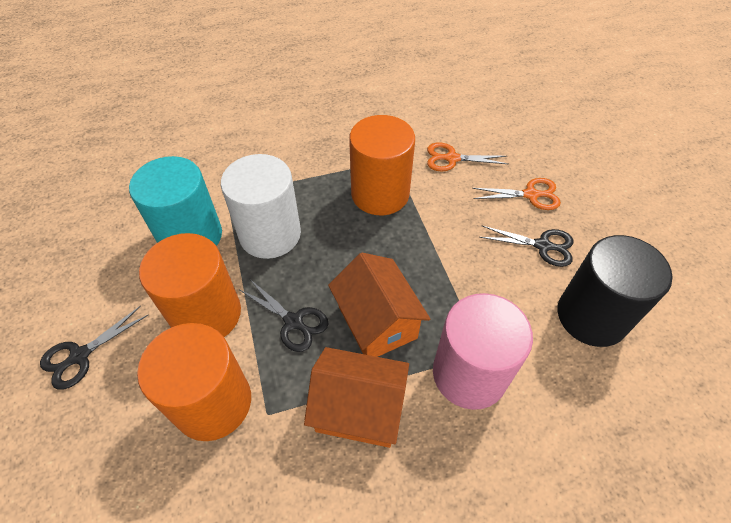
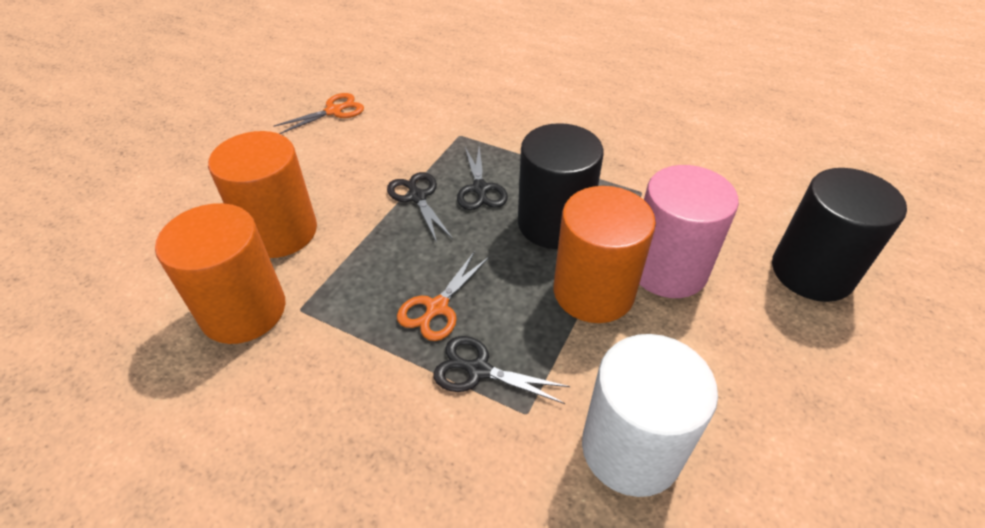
black cylinder: [558,235,672,347] = 1 -> [518,123,604,249] [772,168,907,302] = 2
orange house: [304,347,409,448] [328,253,430,357] = 2 -> none = 0
turquoise cylinder: [129,156,222,246] = 1 -> none = 0

